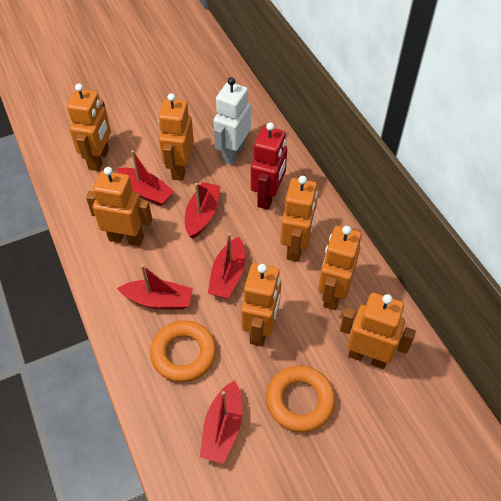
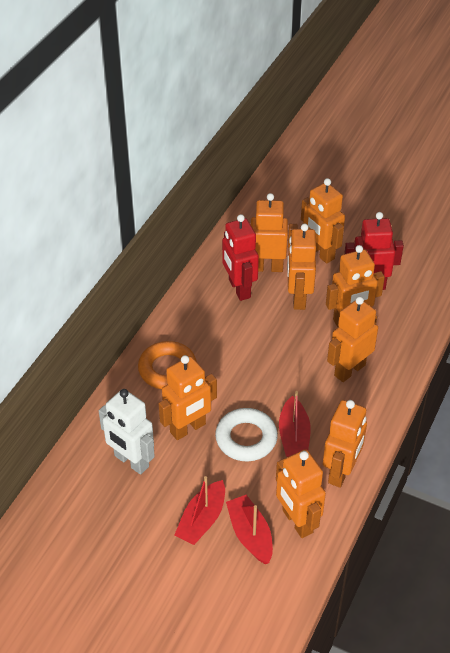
orange ring: [150,320,216,382] [266,365,335,432] = 2 -> [138,341,197,389] = 1
orange robot: [67,84,111,171] [86,167,152,246] [158,93,194,181] [241,263,281,347] [280,176,318,262] [318,226,361,310] [340,293,416,369] = 7 -> [158,355,217,440] [251,193,298,272] [276,449,326,538] [287,224,316,310] [301,178,345,263] [323,400,367,488] [326,245,385,327] [327,296,378,382] = 8
red boat: [117,150,175,206] [117,265,193,309] [185,182,221,239] [200,380,242,464] [208,233,245,299] = 5 -> [174,476,225,545] [226,495,273,564] [279,391,311,457] = 3
red robot: [251,122,287,210] = 1 -> [222,214,259,301] [344,212,404,290] = 2
white ring: none = 0 -> [215,408,278,461] = 1

